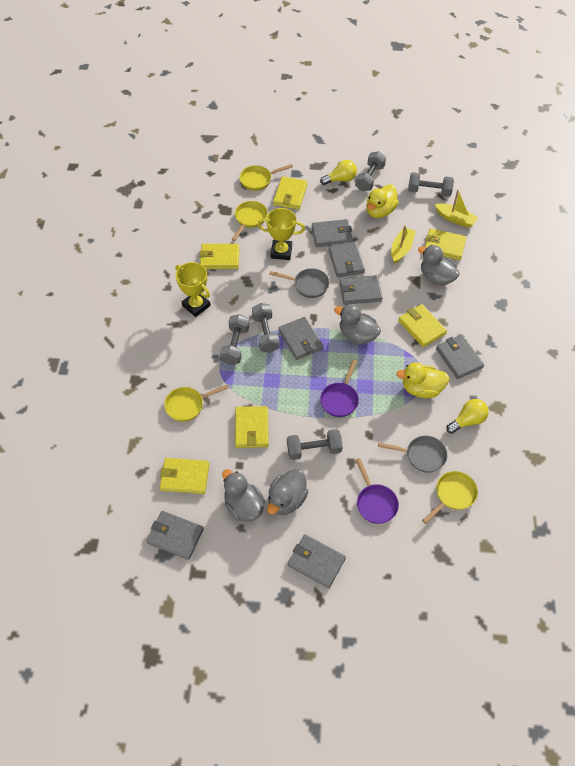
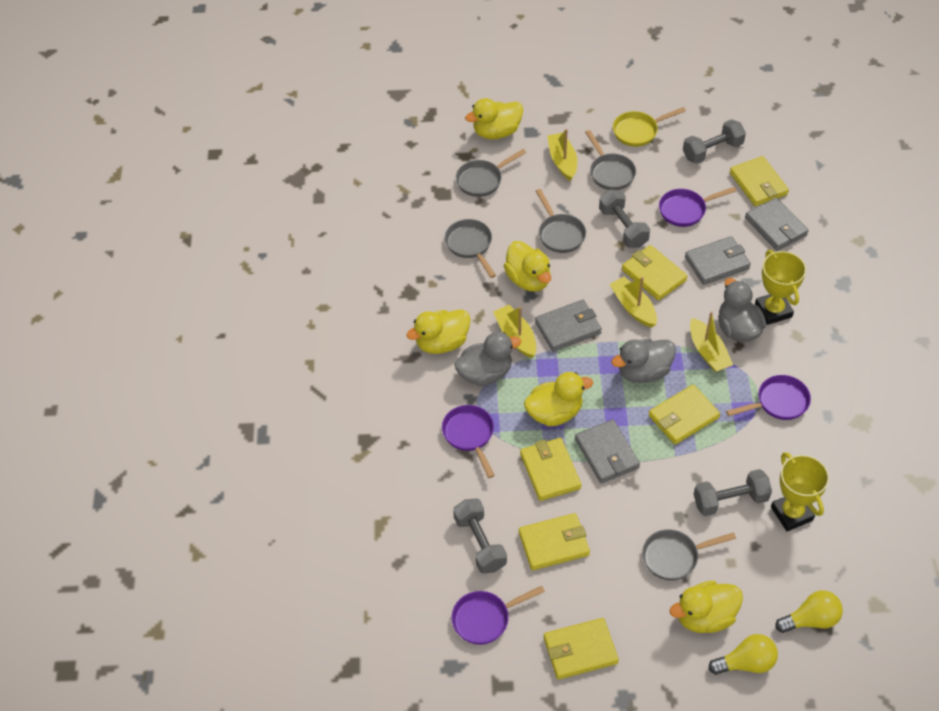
grey duck: [222,469,265,521] [267,469,309,515] [334,304,381,345] [418,245,460,286] = 4 -> [455,332,521,386] [611,339,676,383] [718,278,766,342] = 3
grey dumbbell: [220,314,249,365] [252,303,280,353] [287,429,343,460] [355,151,386,191] [408,172,454,197] = 5 -> [453,498,507,574] [599,190,650,248] [683,119,746,164] [694,469,772,516] = 4
grey pan: [269,268,329,298] [378,436,447,473] = 2 -> [445,219,496,278] [456,149,526,197] [536,189,586,253] [585,130,636,190] [642,529,736,581] = 5
grey wallet: [146,511,204,560] [279,317,323,360] [288,534,346,588] [312,219,353,247] [328,241,365,277] [340,275,383,305] [436,335,484,379] = 7 -> [535,300,602,351] [575,420,640,483] [685,236,751,285] [745,198,809,251] = 4
purple pan: [320,360,359,417] [356,458,399,524] = 2 -> [442,405,495,478] [452,586,545,645] [659,187,736,227] [726,375,811,420] = 4
yellow boat: [391,225,416,264] [435,190,478,228] = 2 -> [493,305,536,358] [547,129,577,181] [610,277,657,328] [690,311,733,372] = 4
yellow duck: [366,184,399,218] [396,362,449,398] = 2 -> [406,309,470,354] [465,98,523,139] [504,241,551,292] [524,372,593,426] [670,581,743,633] = 5
yellow pan: [164,384,229,422] [231,201,268,241] [239,164,293,191] [422,471,478,524] = 4 -> [613,107,686,147] = 1

